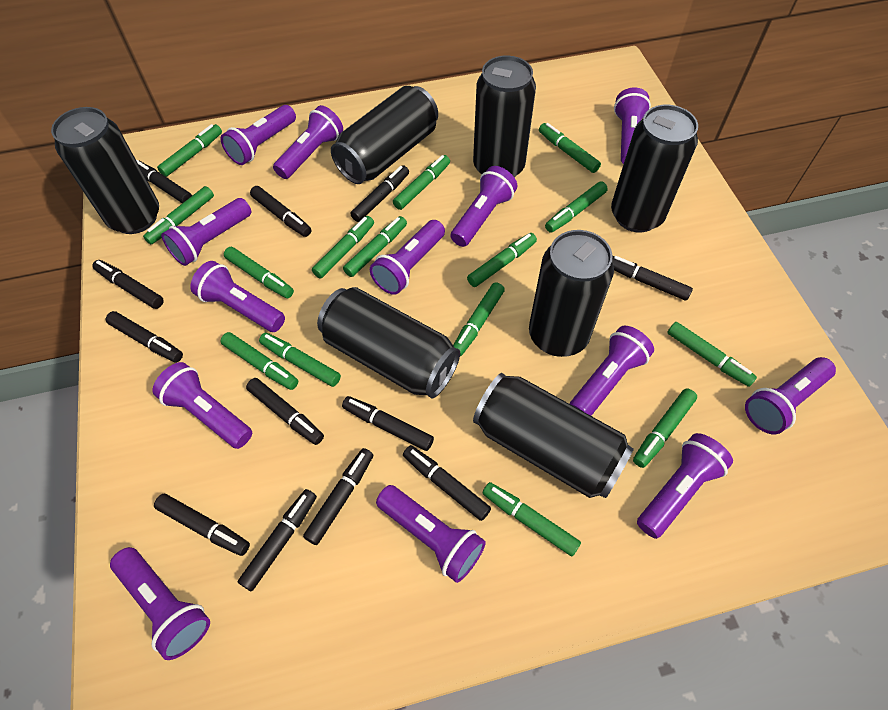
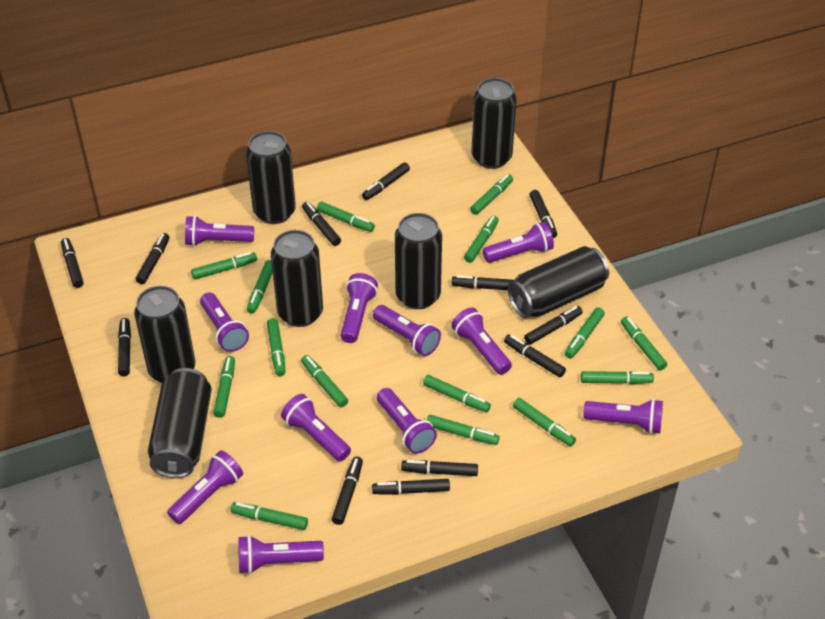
purple flashlight: [110,547,210,660] [152,362,252,449] [161,198,251,266] [190,261,285,332] [220,105,296,165] [273,105,343,179] [370,220,445,295] [376,485,486,583] [450,166,517,247] [570,326,654,416] [614,88,651,164] [637,433,733,539] [745,357,836,434] = 13 -> [167,450,243,524] [185,216,254,246] [200,293,249,352] [238,535,324,574] [281,394,351,462] [340,273,378,343] [373,305,441,356] [377,388,437,454] [451,308,512,375] [483,222,554,263] [583,399,663,434] = 11

